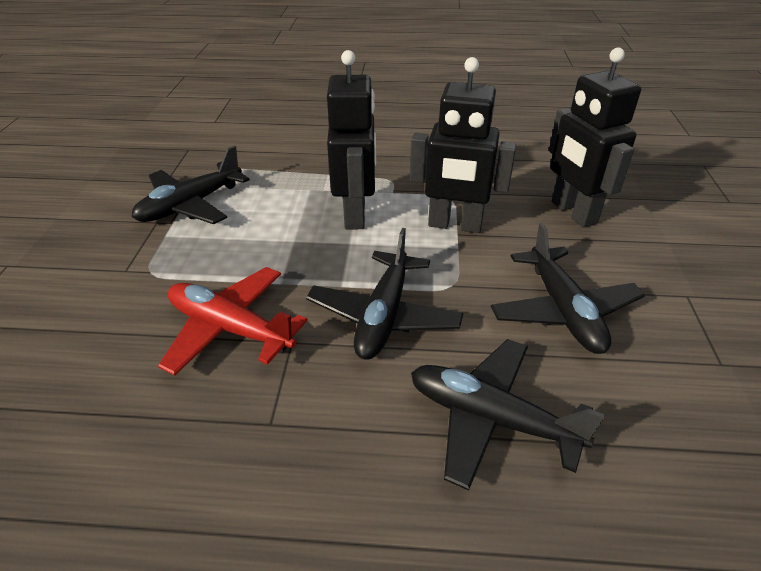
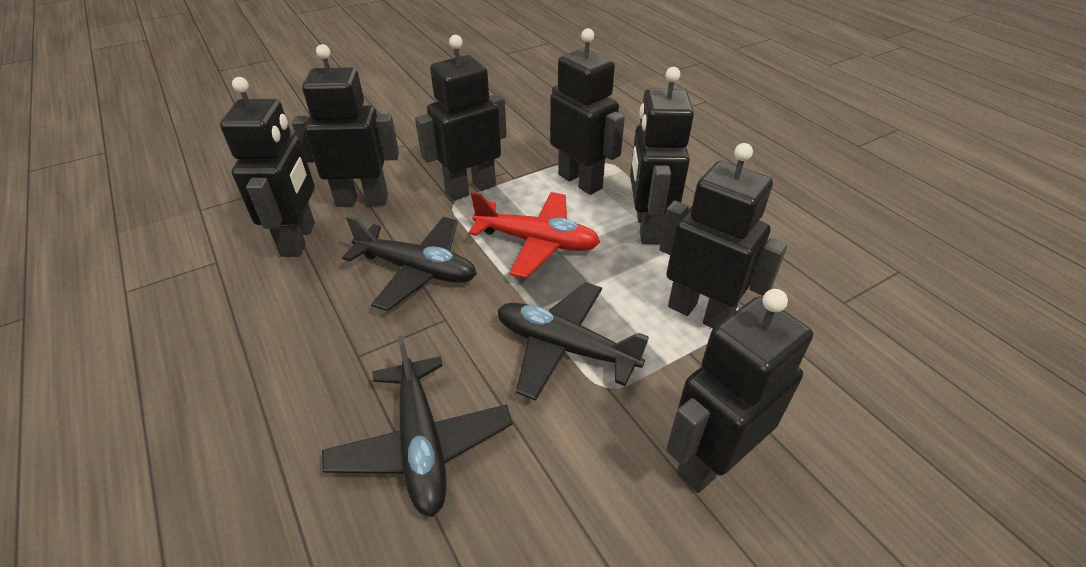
black plane: [132,145,250,224] [306,228,463,360] [411,339,605,491] [491,223,645,354] = 4 -> [322,335,513,517] [342,216,477,311] [498,282,649,401] = 3
black robot: [327,50,376,230] [410,57,516,233] [549,47,641,227] = 3 -> [220,77,315,257] [292,44,399,207] [415,35,507,201] [550,28,625,195] [630,67,694,244] [659,143,787,328] [666,289,813,493] = 7

